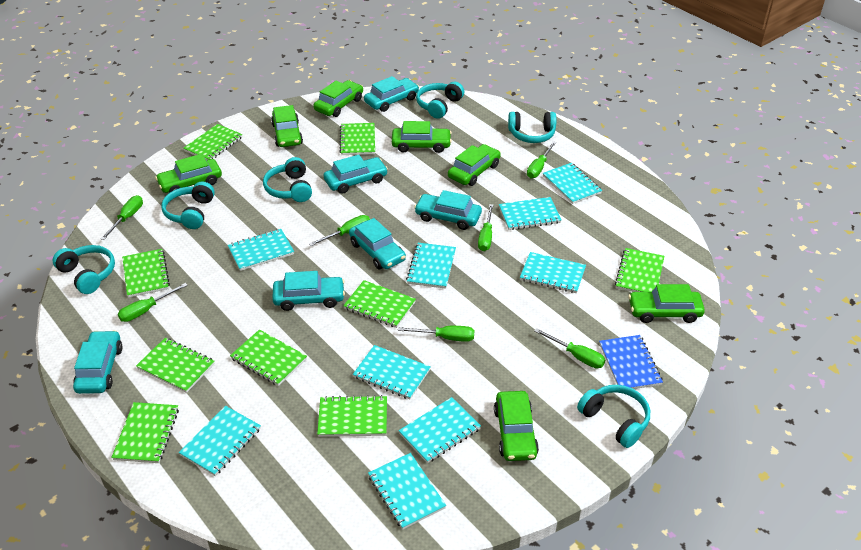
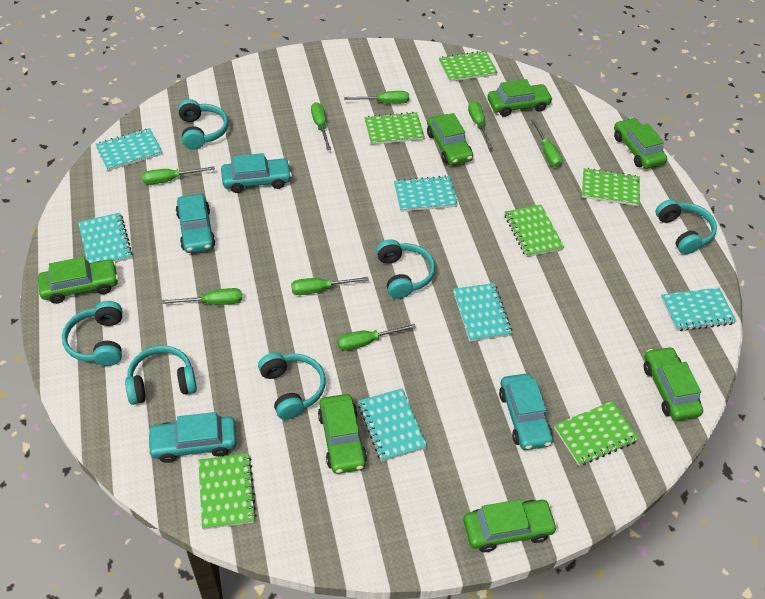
blue notebook: [599,335,663,389] = 1 -> none = 0
green notebook: [111,402,179,463] [122,249,170,298] [136,338,215,393] [183,124,243,160] [230,329,307,386] [317,395,387,437] [339,123,375,155] [343,280,416,328] [615,248,664,292] = 9 -> [198,453,257,530] [364,112,425,145] [439,51,498,82] [505,205,564,257] [554,401,639,466] [582,168,640,206] = 6
green screwdriver: [101,195,143,240] [118,283,188,322] [309,215,370,246] [398,326,474,342] [478,204,493,251] [527,142,556,178] [535,328,605,368] = 7 -> [142,166,215,185] [161,288,242,305] [291,277,369,295] [311,102,331,150] [337,324,416,351] [344,91,409,104] [468,101,493,148] [531,119,563,167] = 8
turquoise car: [73,330,122,394] [272,271,345,311] [324,155,388,194] [349,218,406,269] [364,76,419,112] [414,190,482,230] = 6 -> [147,412,236,463] [176,194,215,253] [221,153,292,193] [499,374,553,450] = 4
turquoise notebook: [179,406,261,476] [228,229,294,271] [353,345,431,400] [368,453,446,530] [399,397,481,463] [406,243,456,289] [499,197,561,230] [520,252,586,293] [543,163,602,204] = 9 -> [78,213,133,263] [96,128,162,171] [358,388,427,462] [394,176,458,212] [453,283,512,342] [661,288,736,331] = 6

